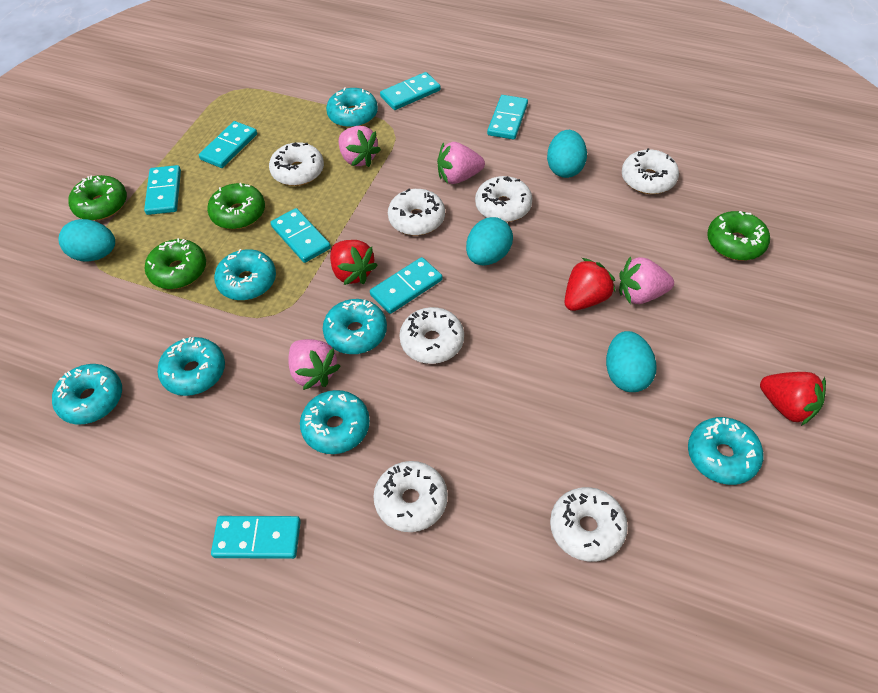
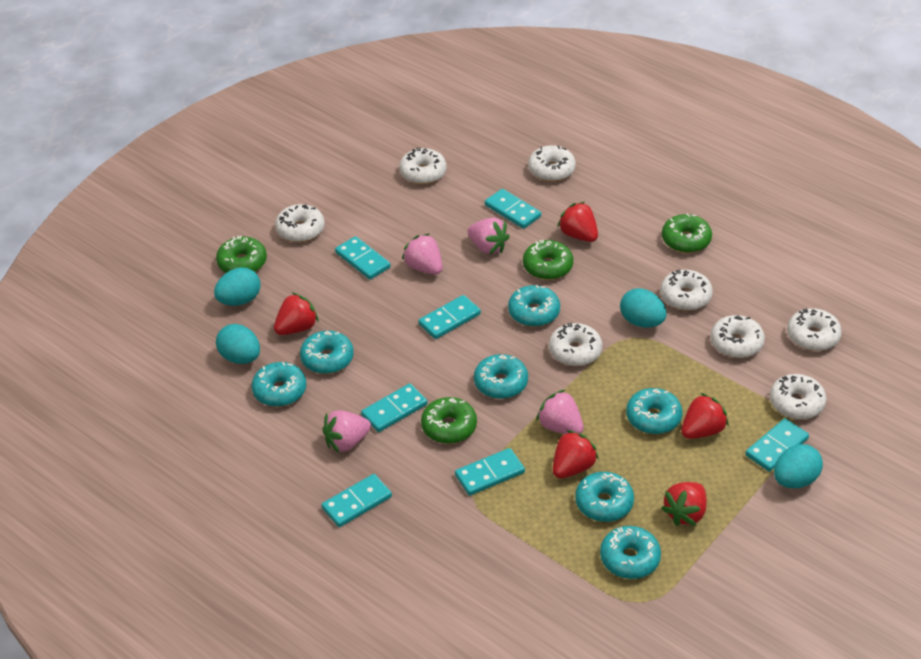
red strawberry: [330,240,378,285] [565,258,615,311] [760,372,826,426] = 3 -> [274,293,319,335] [553,430,599,478] [557,202,598,242] [661,482,707,526] [681,393,729,439] = 5
white donut: [269,142,324,186] [373,461,448,532] [388,189,445,235] [399,307,464,364] [475,176,532,222] [550,487,628,562] [622,148,679,194] = 7 -> [275,204,325,242] [399,148,447,184] [528,145,576,182] [549,323,603,366] [660,270,713,311] [710,315,765,358] [770,374,826,420] [787,308,842,351] = 8

